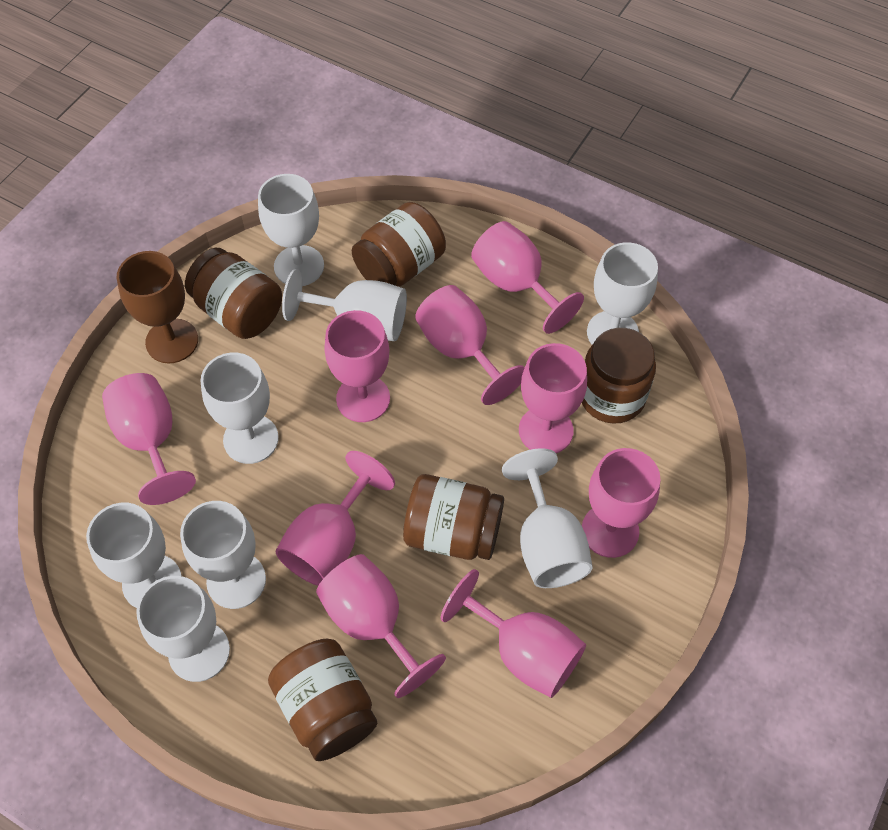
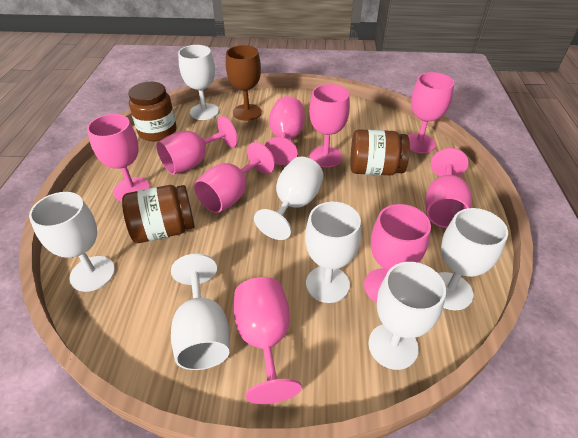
brown jar: [185,248,282,339] [268,639,378,761] [352,202,446,287] [403,474,504,560] [582,328,656,424] = 5 -> [122,185,195,243] [128,82,177,142] [351,130,410,175] = 3
white goblet: [86,503,182,608] [136,576,230,682] [180,501,266,609] [200,353,279,464] [258,174,324,286] [282,269,407,341] [502,448,593,588] [587,242,658,345] = 8 -> [29,192,115,292] [171,254,230,370] [178,45,219,120] [254,157,324,240] [305,202,361,303] [368,262,446,370] [438,208,508,310] = 7

